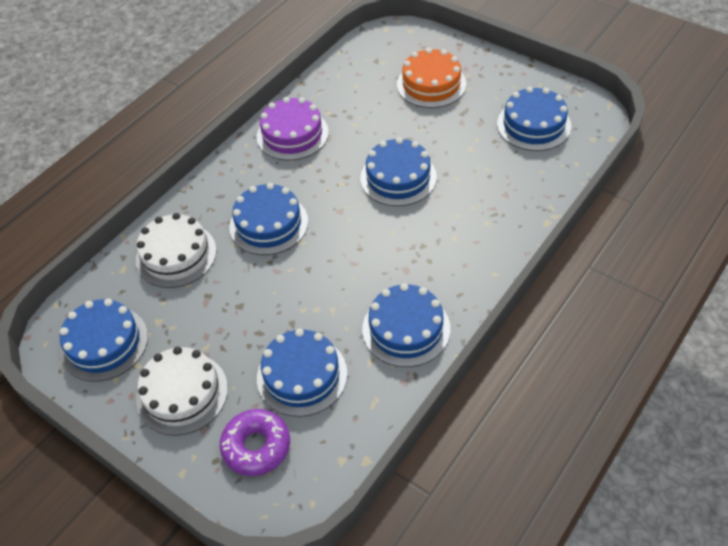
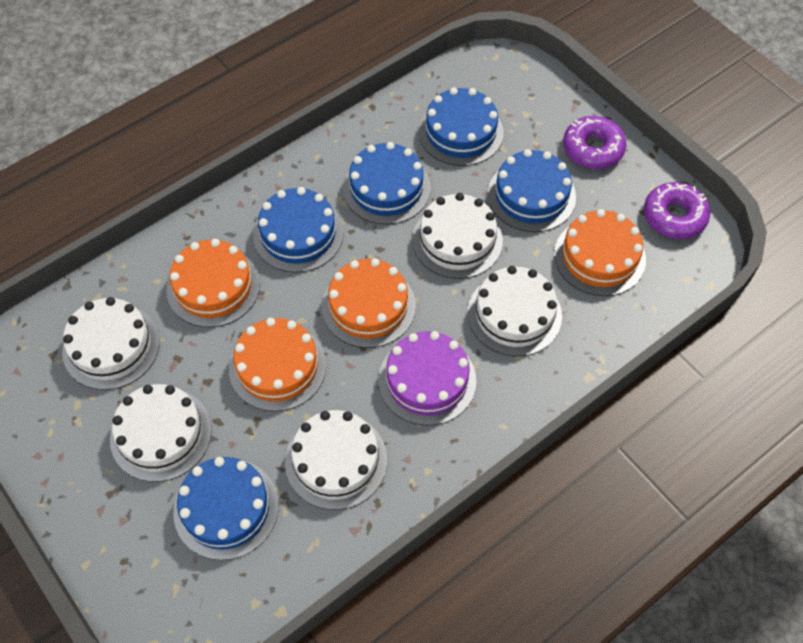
blue cake: [60,299,148,382] [229,183,308,255] [257,328,348,417] [360,137,437,206] [362,283,450,367] [497,87,571,151] = 6 -> [173,457,279,560] [253,187,343,273] [343,142,431,225] [419,87,504,166] [488,149,576,232] = 5
orange cake: [397,48,466,108] = 1 -> [166,239,260,327] [229,318,326,412] [322,258,416,348] [554,209,646,296] = 4
purple donut: [220,409,290,476] = 1 -> [563,116,626,169] [644,182,710,239] = 2
white cake: [136,213,217,288] [136,346,228,436] = 2 -> [62,297,160,390] [110,384,212,482] [285,410,387,510] [412,193,503,279] [467,266,562,356] = 5

